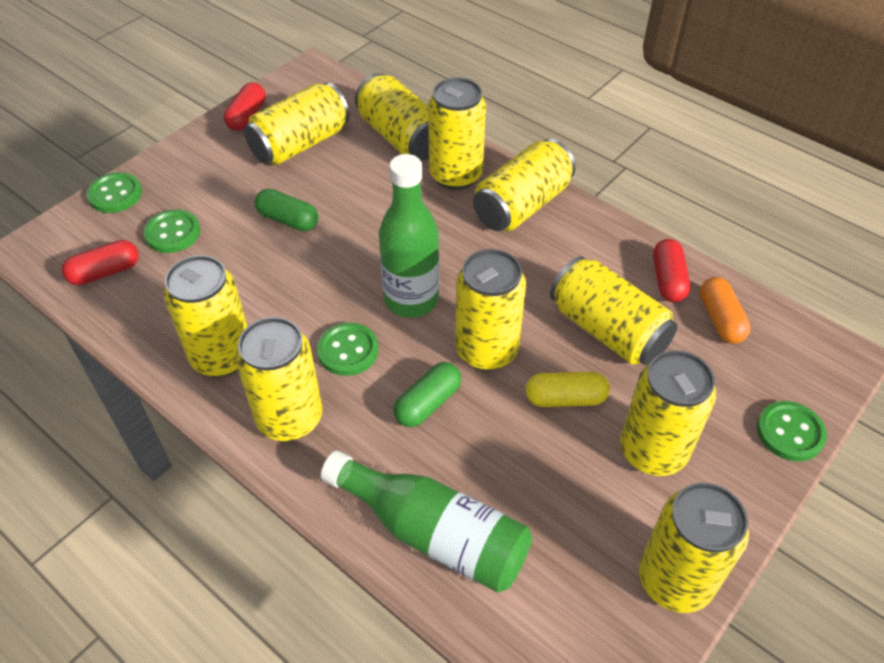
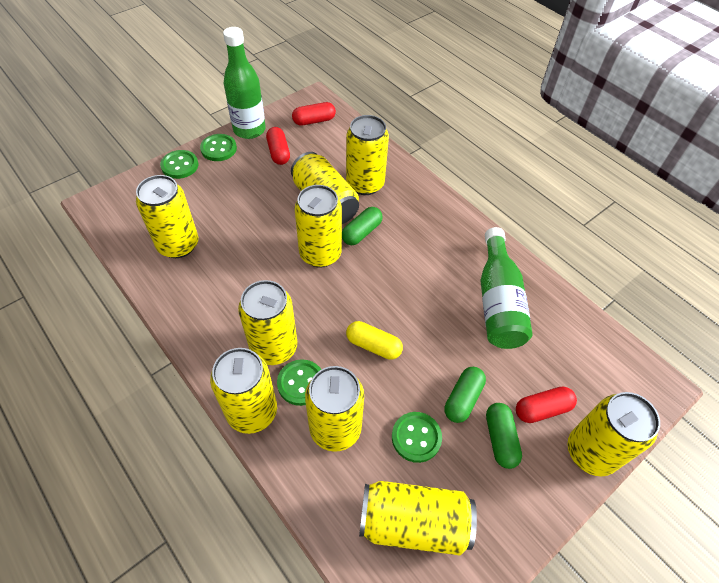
green capsule: [255,189,318,231] [393,362,461,427] = 2 -> [342,207,383,245] [444,367,486,423] [486,403,522,469] = 3
orange capsule: [700,277,751,344] = 1 -> none = 0
yellow can: [164,255,248,377] [235,317,322,441] [244,82,350,165] [355,73,429,160] [428,77,486,190] [455,249,526,371] [473,139,576,231] [550,256,678,365] [620,350,716,476] [639,483,749,613] = 10 -> [136,175,198,258] [210,348,277,434] [238,280,298,365] [291,152,359,224] [294,185,342,268] [305,366,364,452] [346,115,389,195] [359,481,477,555] [568,392,660,476] = 9

